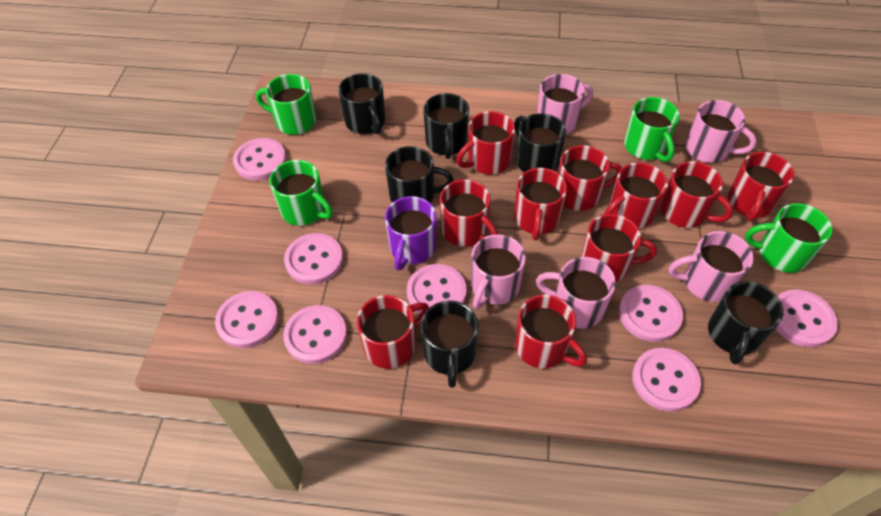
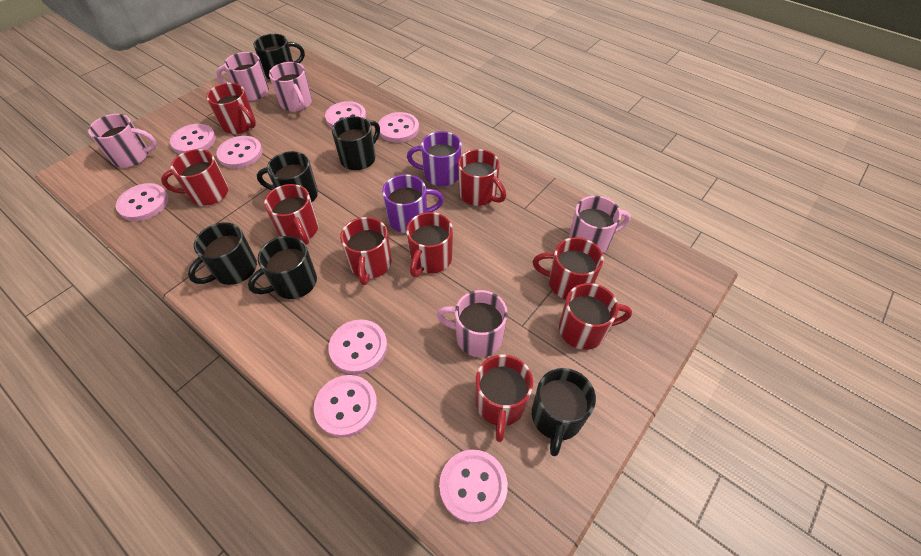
green mug: [256,74,316,135] [269,160,333,226] [624,97,680,162] [745,203,833,273] = 4 -> none = 0
purple mug: [385,196,436,271] = 1 -> [382,174,444,233] [407,131,462,186] = 2
red mug: [357,295,429,369] [440,179,498,247] [456,111,515,174] [514,168,567,240] [515,294,587,368] [559,145,622,211] [581,214,657,282] [604,162,668,229] [660,161,733,228] [728,152,794,221] = 10 -> [161,149,229,206] [206,83,256,134] [264,184,318,245] [340,217,392,285] [406,212,453,277] [458,149,506,206] [476,355,533,442] [533,237,603,299] [559,283,632,350] = 9

